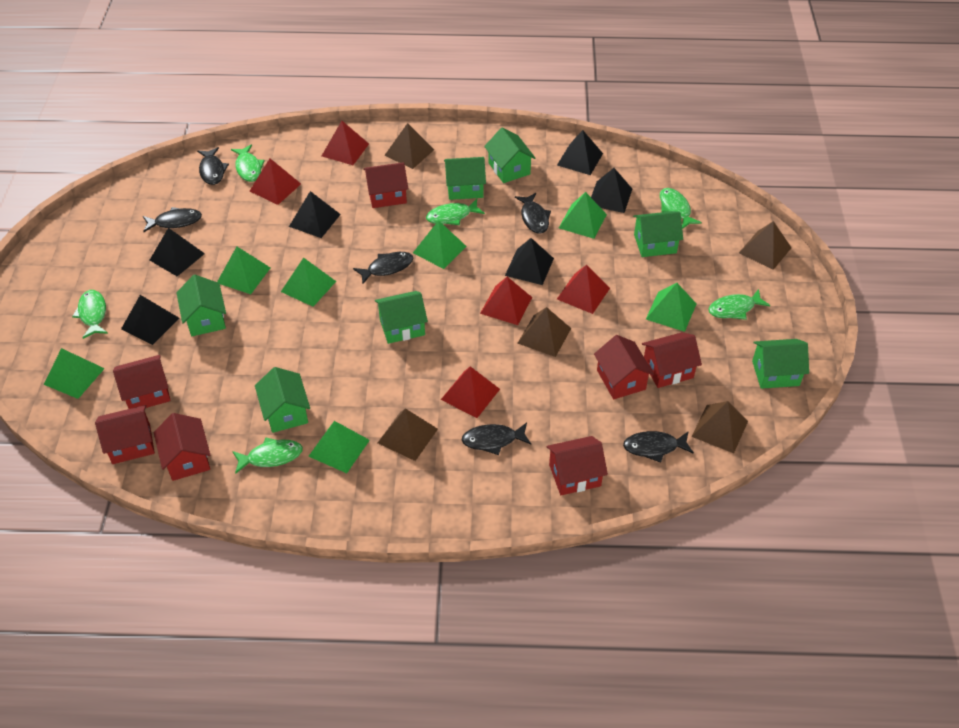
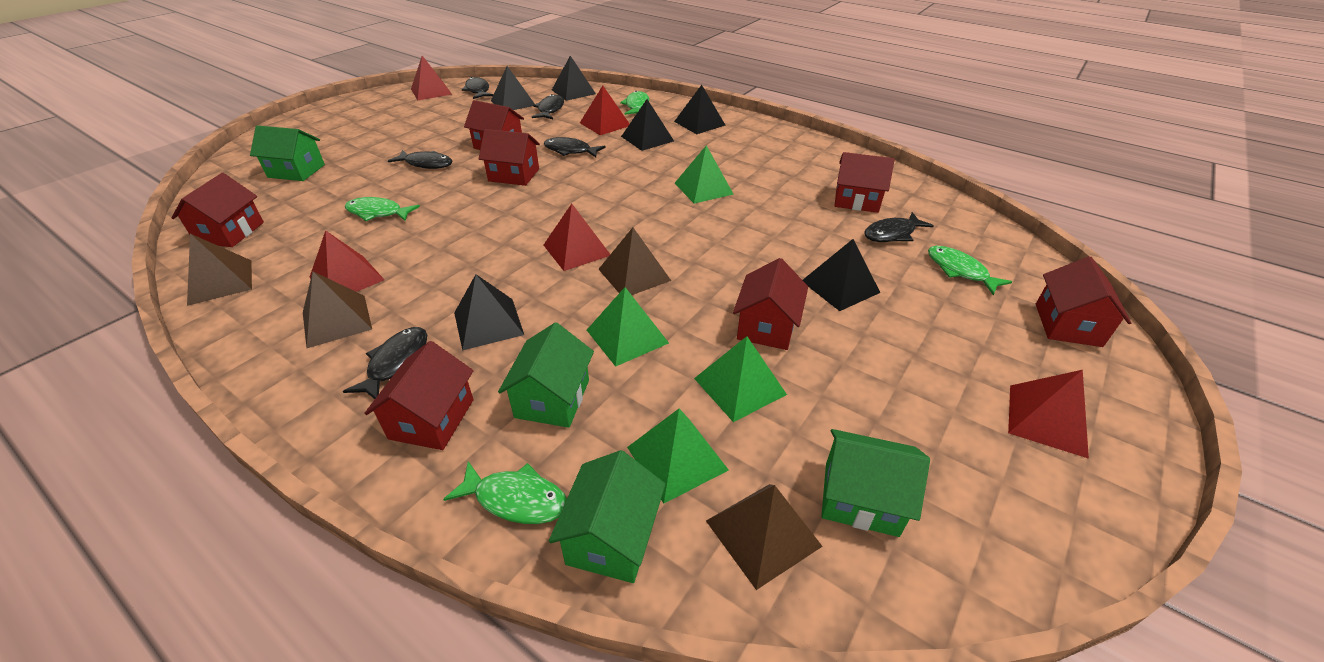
brown pyramid: [378,408,438,461] [384,123,434,169] [518,307,571,357] [692,401,748,453] [739,221,791,270] = 5 -> [187,234,252,306] [303,272,372,348] [598,227,671,295] [706,484,823,590] = 4
green fish: [72,290,108,339] [231,144,265,182] [232,438,303,474] [426,199,485,225] [660,188,702,229] [708,289,770,320] = 6 -> [345,197,420,221] [443,461,567,524] [620,91,649,115] [928,246,1012,295] = 4
green house: [176,275,226,336] [255,367,310,433] [375,291,428,344] [444,157,486,200] [484,128,535,183] [633,211,683,257] [752,339,809,389] = 7 -> [250,125,325,181] [498,322,594,428] [549,450,665,583] [821,429,930,537] = 4
green pyramid: [44,348,105,399] [217,247,270,294] [281,258,336,307] [308,421,370,473] [413,220,466,269] [559,192,607,239] [646,283,696,332] = 7 -> [587,287,669,367] [627,409,729,503] [675,145,733,204] [694,336,787,422] = 4

